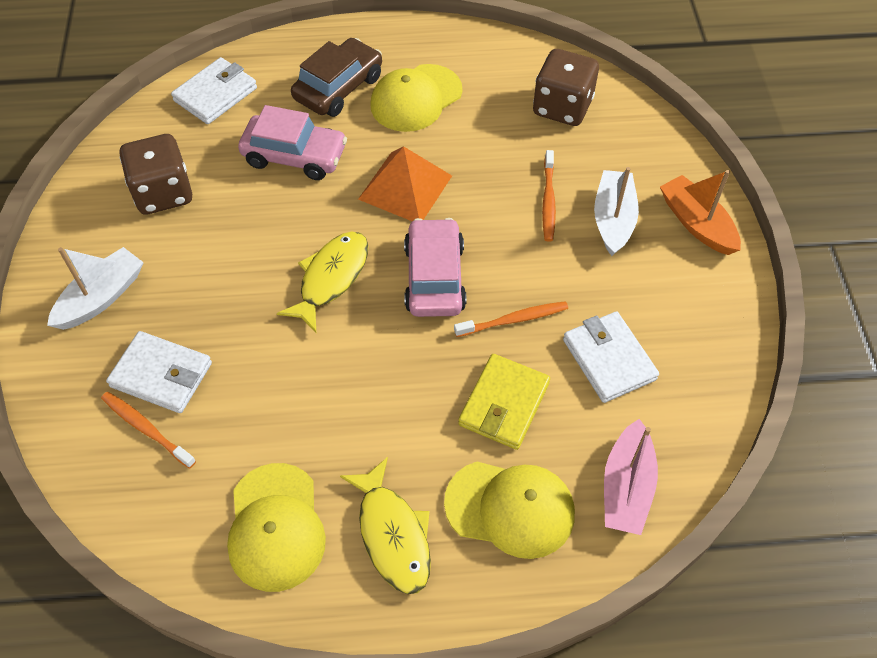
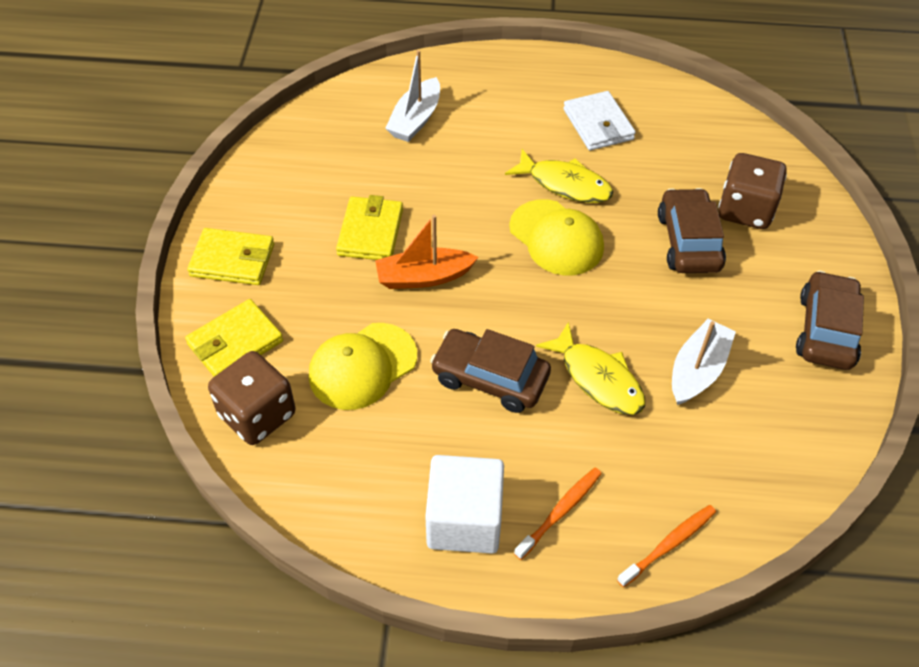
brown car: [291,38,382,117] = 1 -> [430,329,551,413] [658,188,726,273] [796,271,864,370] = 3
orange pyramid: [358,146,452,221] = 1 -> none = 0
orange toothbrush: [101,392,196,468] [454,301,568,337] [542,150,556,242] = 3 -> [514,468,602,560] [617,505,716,587] = 2
pink boat: [604,419,658,535] = 1 -> none = 0
pink car: [238,105,347,180] [404,218,466,317] = 2 -> none = 0
white cube: none = 0 -> [425,455,504,554] = 1
white wallet: [106,331,212,413] [171,57,257,124] [563,311,659,403] = 3 -> [563,91,636,150] = 1
yellow cap: [227,463,326,592] [370,64,462,132] [444,462,575,559] = 3 -> [309,323,417,410] [509,199,604,276] = 2
yellow wallet: [458,354,550,450] = 1 -> [185,299,283,377] [187,228,274,285] [336,195,403,260] = 3

